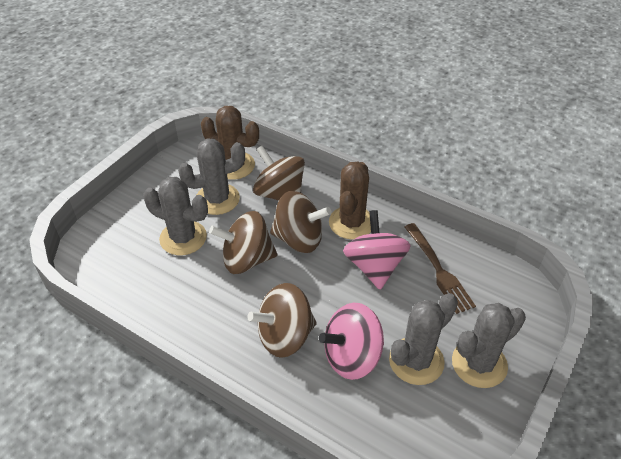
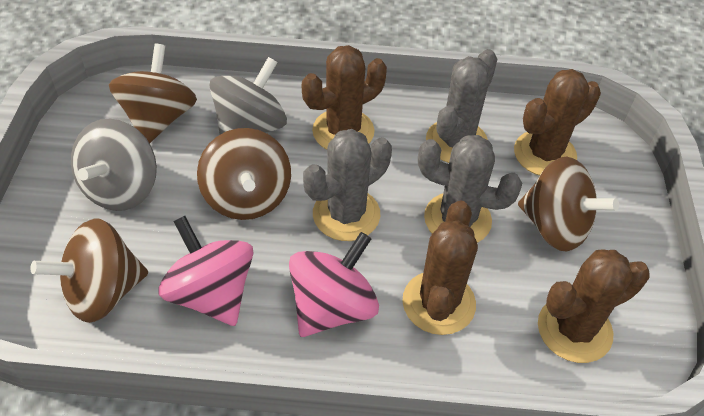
brown cactus: [201,106,259,180] [329,162,371,239] = 2 -> [302,45,387,149] [402,200,478,335] [514,69,601,175] [538,250,650,363] = 4
brown fork: [405,223,476,314] = 1 -> none = 0
grey cactus: [143,177,208,255] [178,139,245,215] [389,293,458,385] [452,303,526,388] = 4 -> [303,129,392,241] [418,135,522,243] [426,49,497,163] = 3
grey spinning top: none = 0 -> [71,119,157,211] [209,57,287,135] = 2

